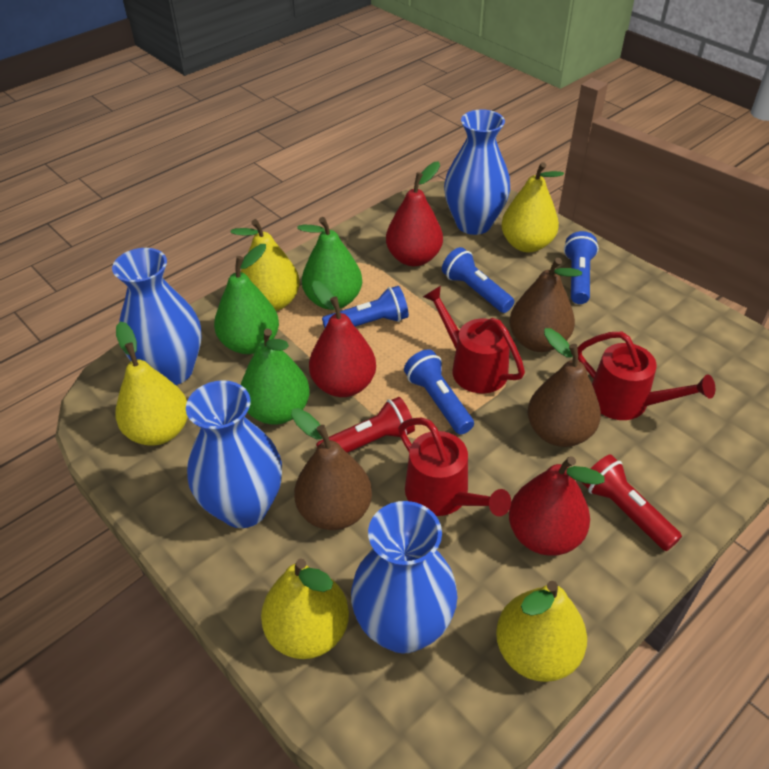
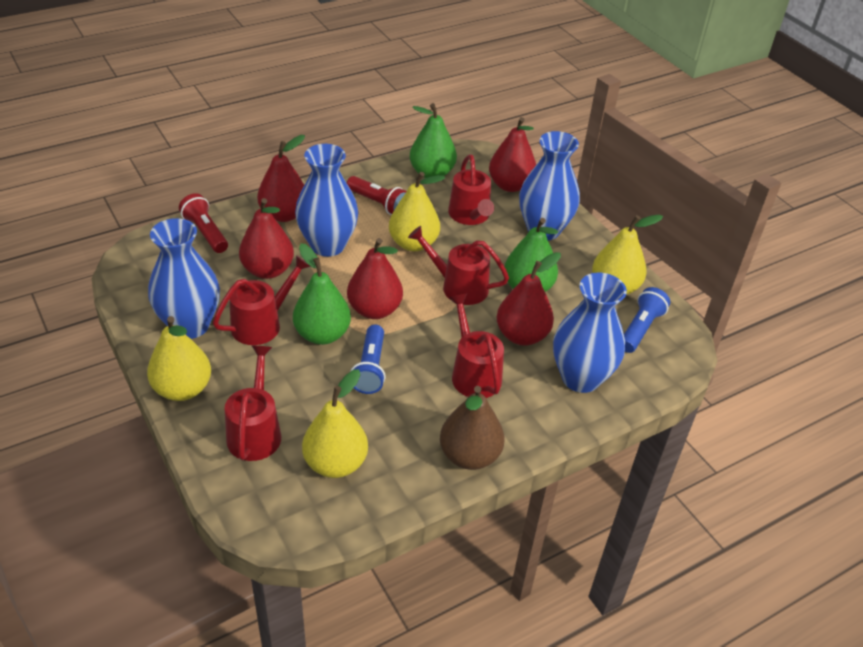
blue flashlight: [322,286,409,328] [404,349,474,435] [442,247,514,313] [564,231,599,304] = 4 -> [350,325,386,394] [624,287,670,353] = 2
brown pear: [291,408,372,530] [509,258,582,352] [528,328,601,447] = 3 -> [440,386,505,470] = 1
red pear: [309,281,376,397] [386,161,443,266] [509,456,605,556] = 3 -> [239,198,294,279] [257,135,305,222] [347,238,403,319] [489,117,536,192] [496,252,561,346] = 5
red watering can: [398,418,511,516] [423,286,525,393] [577,332,715,420] = 3 -> [213,255,311,345] [224,346,281,461] [408,226,509,305] [448,154,494,225] [449,294,504,398] = 5
yellow pear: [116,321,188,446] [231,219,300,311] [261,558,349,659] [496,581,587,682] [501,162,564,252] = 5 -> [147,316,211,401] [302,369,368,478] [389,172,445,251] [592,215,663,295] = 4

